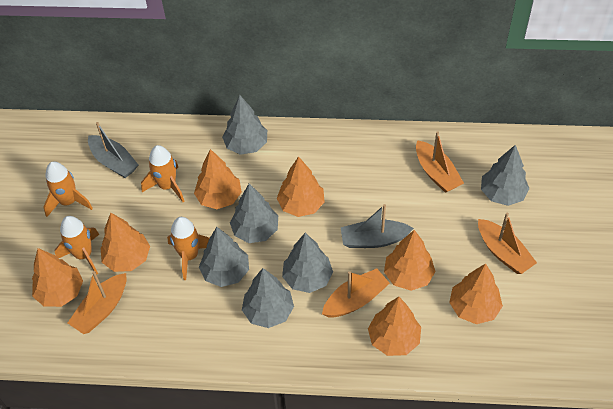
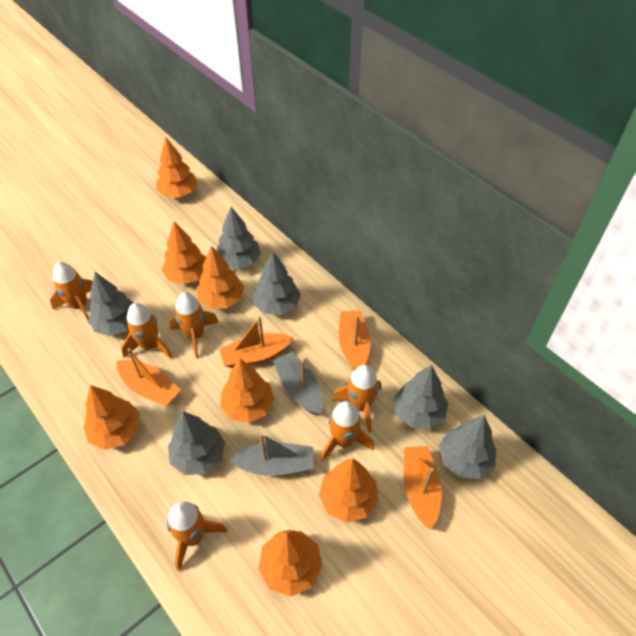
orange rocket: [44,161,93,217] [55,216,99,275] [141,145,184,202] [167,217,209,280] = 4 -> [50,262,93,324] [121,303,173,359] [167,501,227,571] [169,292,219,359] [321,401,374,462] [332,365,381,433] = 6

